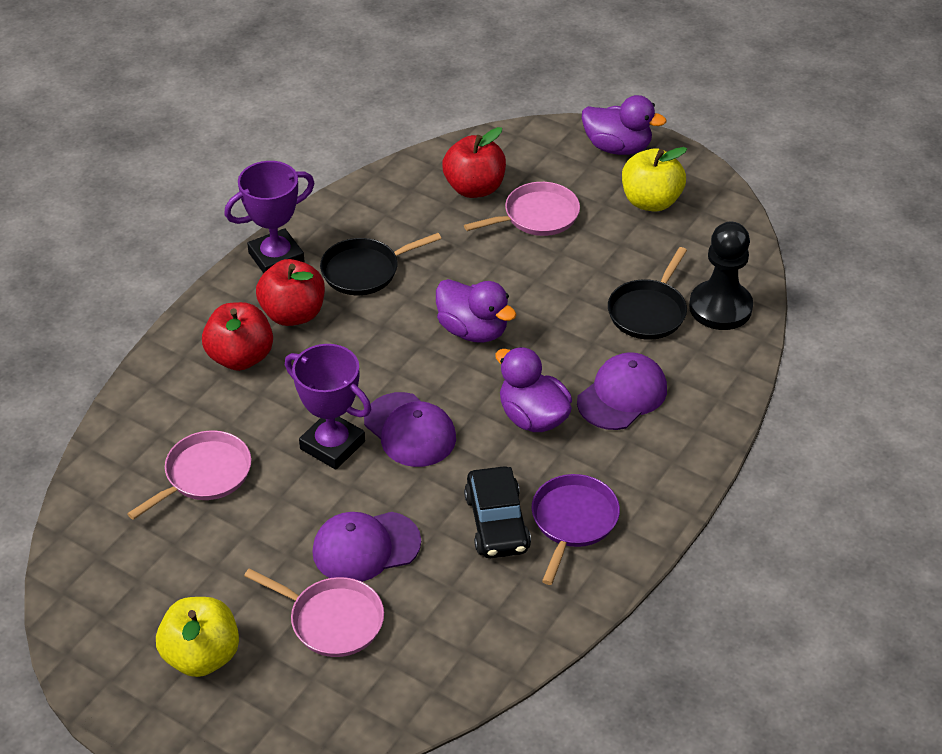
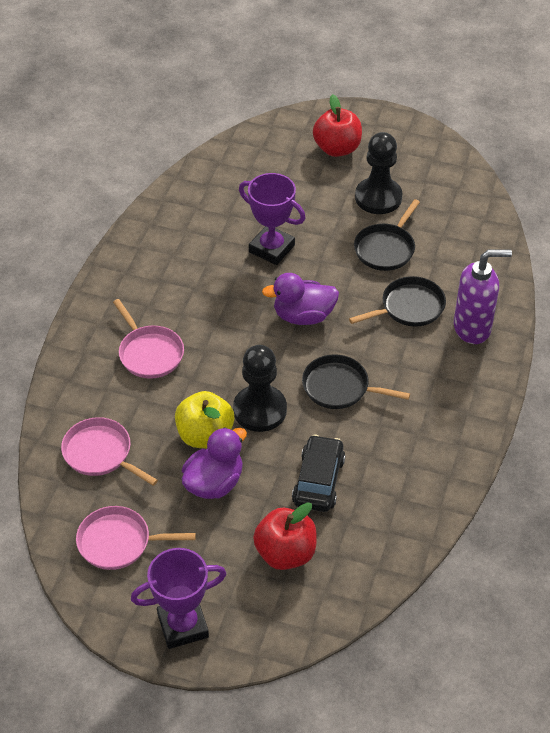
black pan: [320,233,441,295] [608,247,687,340] = 2 -> [302,354,410,409] [349,276,446,326] [354,199,420,271] = 3
black pawn: [689,222,753,330] = 1 -> [233,345,287,432] [355,132,402,214] = 2
purple cap: [312,512,421,582] [364,392,456,467] [577,352,667,430] = 3 -> none = 0
purple duck: [436,279,516,343] [495,347,572,432] [582,95,667,155] = 3 -> [182,427,247,499] [262,273,339,325] = 2
purple pan: [532,474,620,585] = 1 -> none = 0
purple soap dispenser: none = 0 -> [454,250,512,344] = 1
red apple: [202,302,273,371] [256,259,325,326] [442,127,506,198] = 3 -> [253,502,317,570] [313,94,362,157] = 2
yellow apple: [156,597,239,677] [622,147,687,212] = 2 -> [175,391,234,448] = 1

